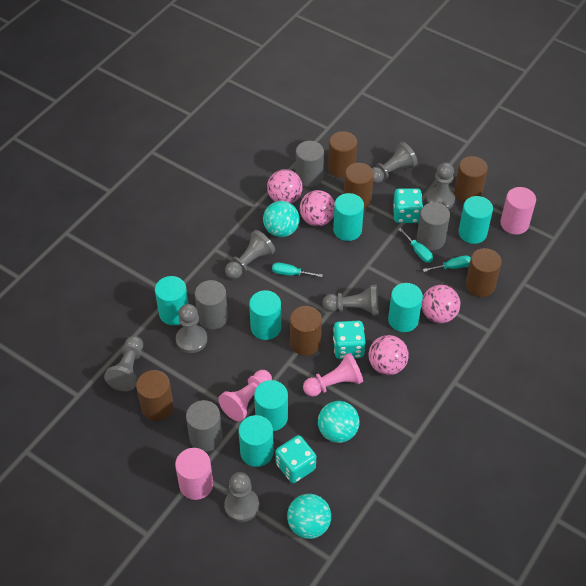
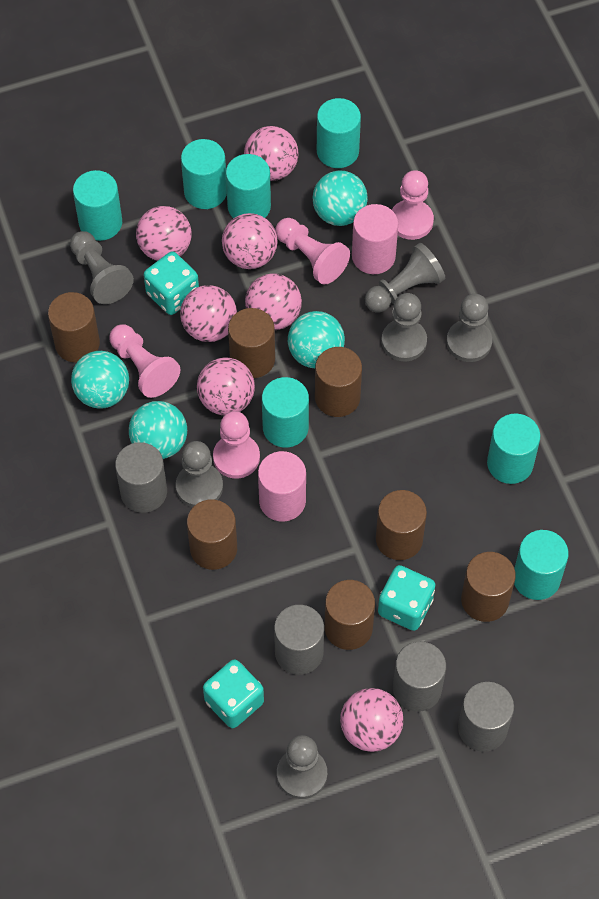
brown cylinder: [136,370,174,421] [290,306,322,356] [328,131,357,178] [344,163,374,208] [454,156,488,202] [465,248,502,297] = 6 -> [48,292,100,363] [187,499,237,570] [228,308,275,378] [315,347,362,417] [324,580,375,650] [376,490,427,560] [461,552,516,622] = 7
grey pawn: [104,336,143,391] [176,304,207,353] [224,472,259,522] [225,230,275,279] [322,285,379,316] [372,142,418,184] [426,162,455,209] = 7 -> [70,231,134,304] [176,441,223,507] [277,735,327,799] [365,243,445,313] [382,293,427,361] [447,294,492,362] = 6
pink ball: [267,169,303,204] [300,190,335,226] [368,335,409,375] [421,285,460,323] = 4 -> [136,206,192,261] [180,285,237,342] [197,358,255,415] [222,213,278,269] [244,126,299,181] [245,274,302,330] [340,688,403,752] = 7
pink pawn: [218,370,272,421] [303,353,363,397] = 2 -> [109,325,180,398] [213,411,260,479] [275,218,350,285] [392,170,434,240] = 4
turquoise ball: [263,201,299,237] [287,494,331,539] [318,401,360,443] = 3 -> [71,351,129,409] [129,401,187,459] [288,311,345,368] [313,170,368,226] = 4
turquoise screwdriver: [272,262,323,277] [398,228,433,263] [422,255,471,272] = 3 -> none = 0

